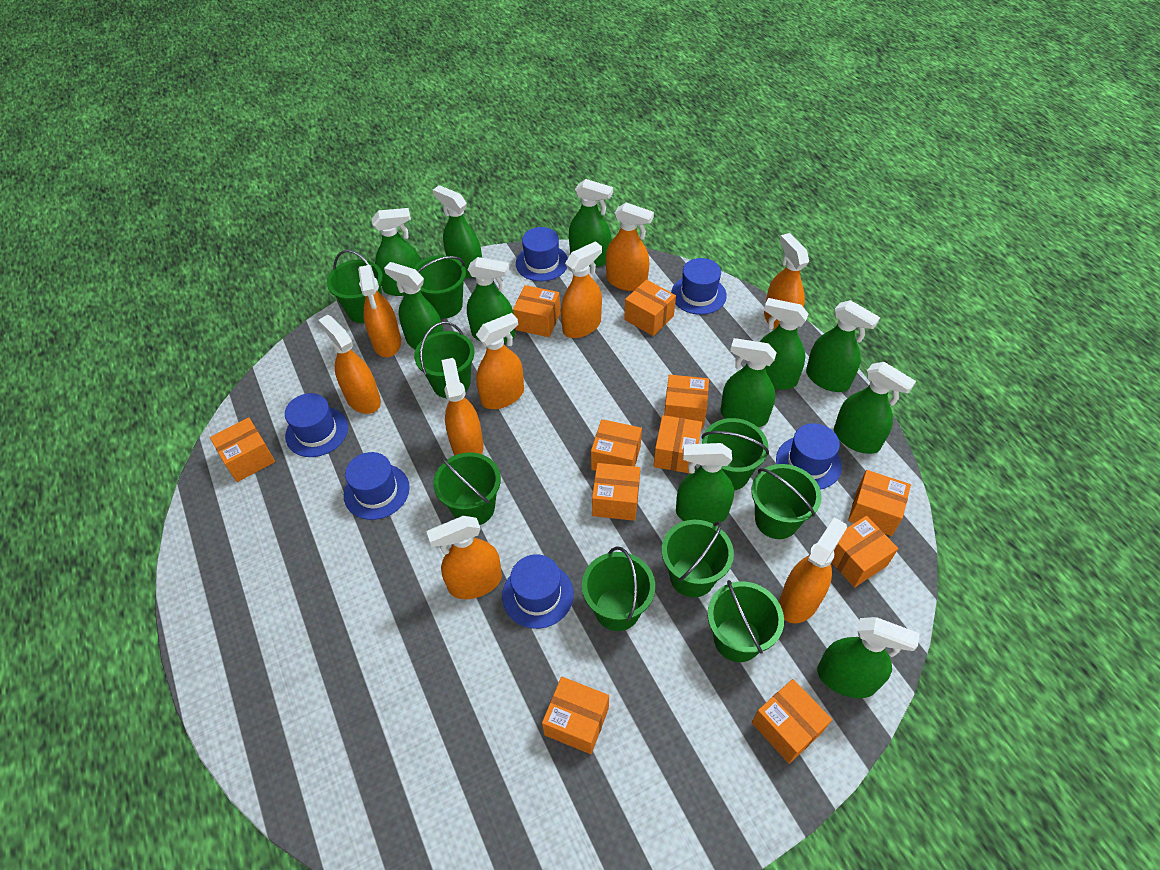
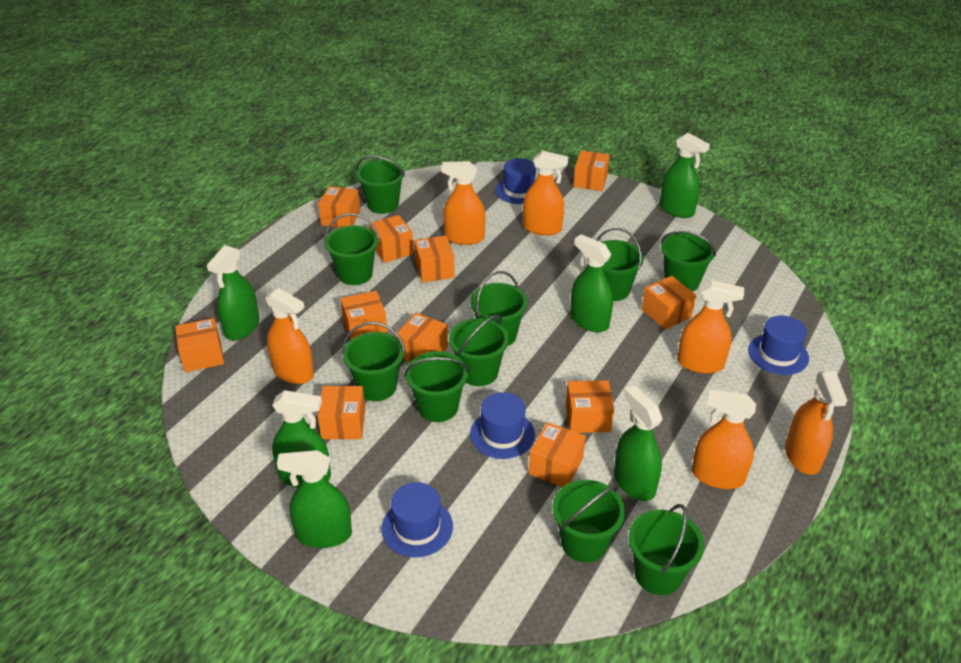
blue hat: [285,393,348,457] [344,452,410,520] [502,554,574,629] [516,227,568,281] [671,258,727,315] [776,423,842,490] = 6 -> [382,482,453,558] [470,392,535,459] [495,158,536,204] [748,316,809,375] = 4
green bucket: [327,250,383,323] [413,255,466,319] [414,322,474,398] [433,452,501,525] [582,546,655,631] [662,520,734,598] [701,418,769,491] [707,580,784,662] [752,464,821,539] = 9 -> [324,213,379,285] [342,322,405,401] [356,156,405,214] [404,351,469,422] [449,315,509,386] [470,271,528,346] [553,480,625,563] [596,228,644,301] [629,504,704,595] [661,230,716,292] = 10
green spray bottle: [372,208,421,296] [384,262,443,349] [433,185,482,278] [467,257,515,343] [569,179,613,267] [676,443,734,524] [720,338,777,427] [760,298,809,390] [806,300,880,392] [817,617,920,698] [834,362,916,454] = 11 -> [207,245,260,340] [272,390,331,488] [277,450,352,548] [570,234,613,332] [614,385,662,501] [660,133,710,218] = 6
orange spray bottle: [318,315,381,414] [358,265,401,357] [427,516,502,599] [442,358,484,456] [476,313,524,409] [561,241,602,338] [606,202,654,291] [764,233,809,329] [779,517,847,624] = 9 -> [265,288,314,384] [441,161,485,245] [523,151,569,236] [677,280,744,374] [692,389,756,489] [785,371,847,475] = 6

